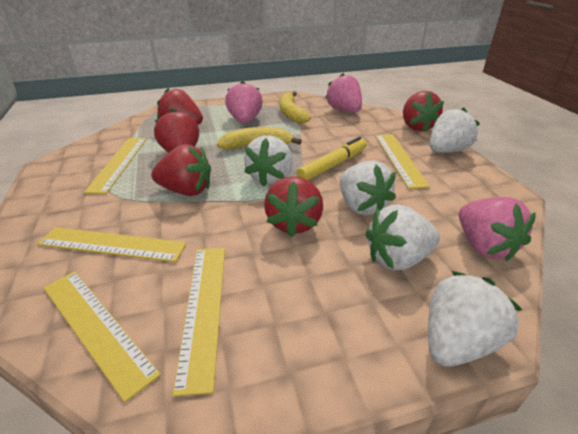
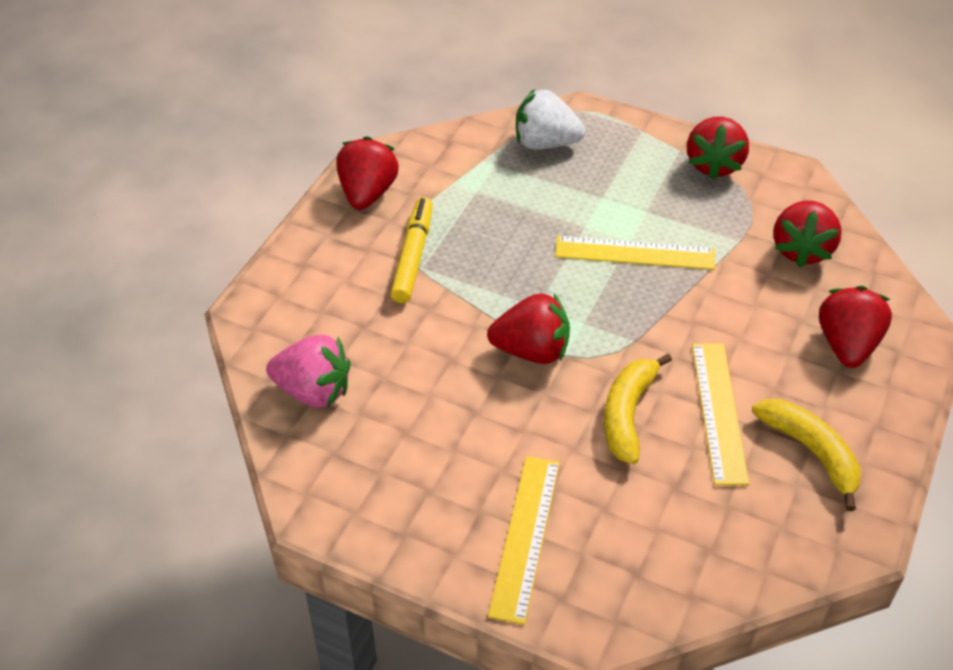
pink strawberry: [225,81,263,123] [325,73,362,112] [459,197,536,261] = 3 -> [266,335,351,408] = 1
white strawberry: [244,135,293,186] [340,160,396,215] [365,204,440,270] [428,271,522,366] [430,108,480,153] = 5 -> [516,89,585,150] = 1
yellow ruler: [37,227,187,262] [44,271,161,403] [84,138,147,194] [173,248,225,397] [375,134,430,189] = 5 -> [488,456,560,625] [555,236,715,270] [692,344,749,485] = 3

